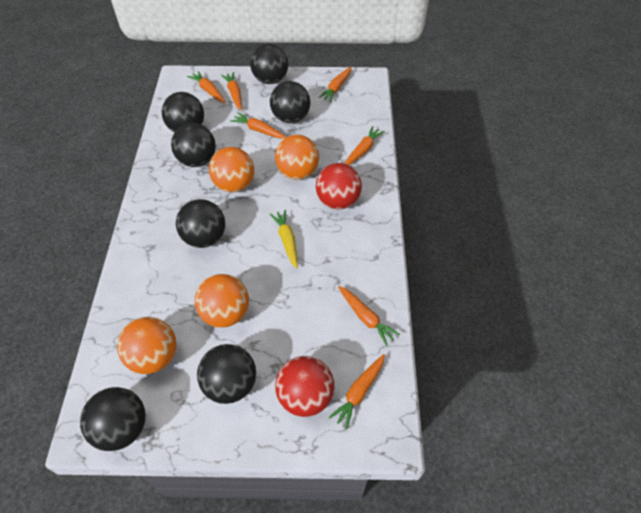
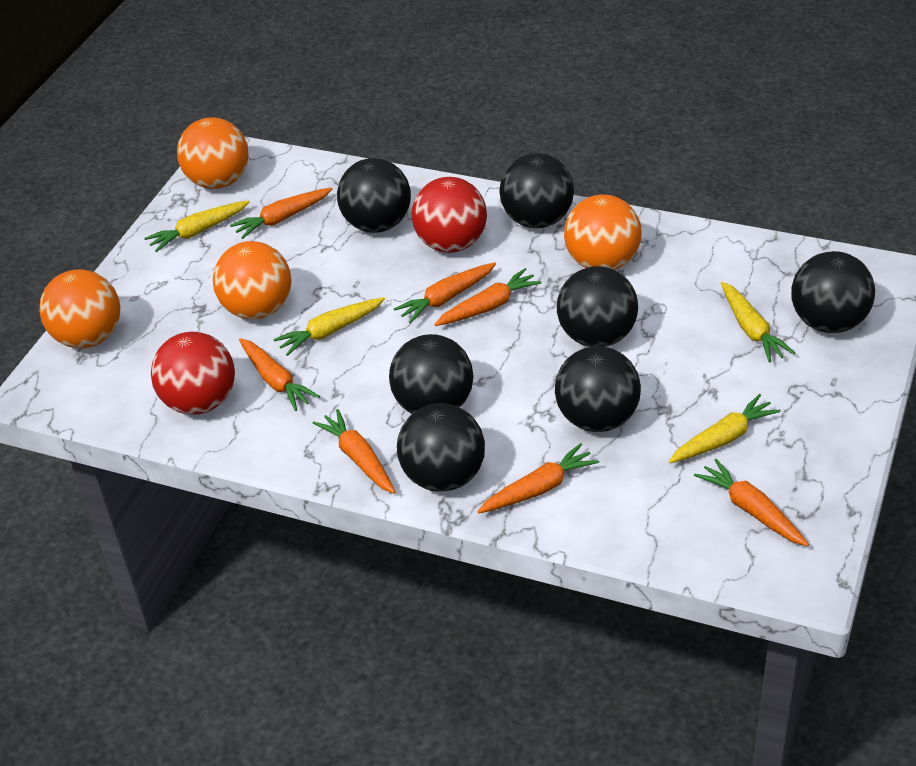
yellow carrot: [270,210,298,269] = 1 -> [144,200,250,252] [273,297,385,356] [668,394,781,463] [721,282,795,362] = 4

